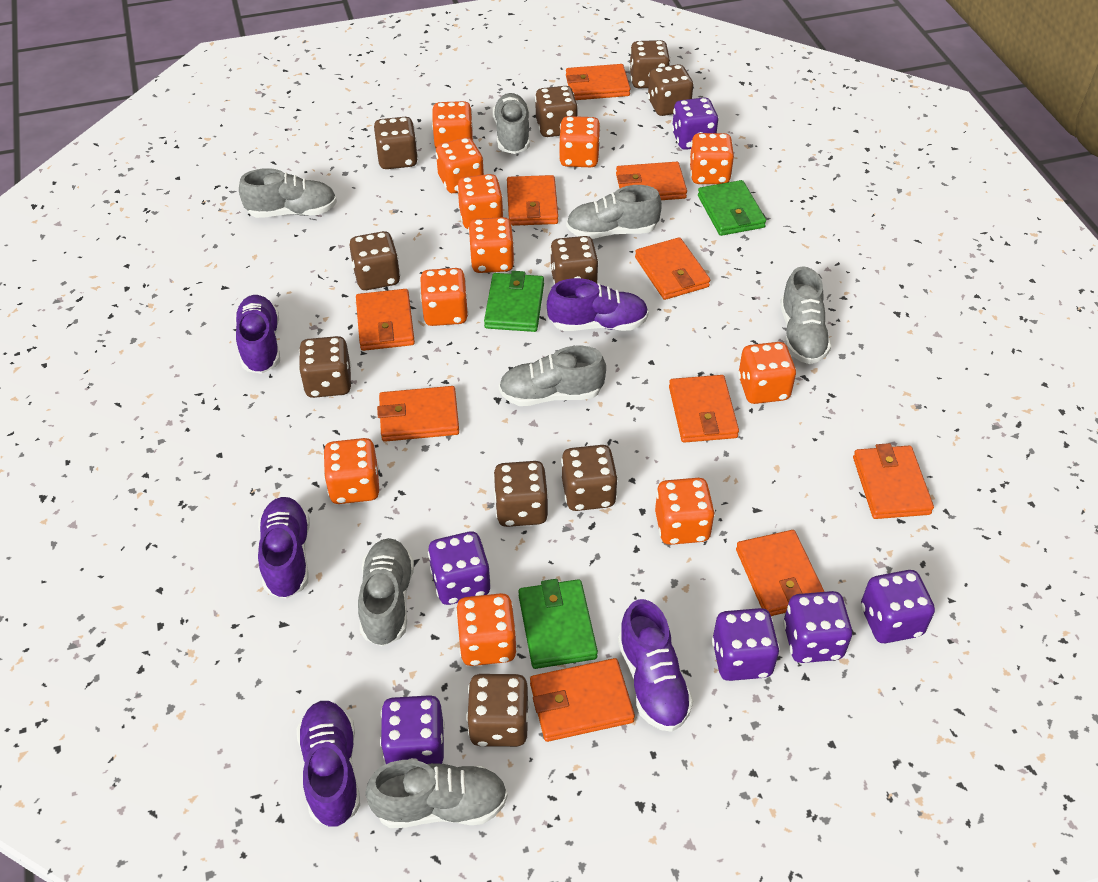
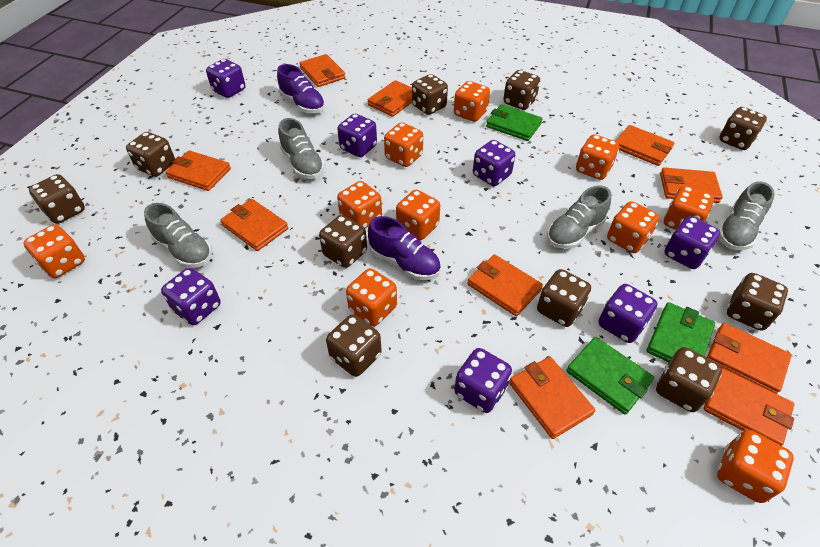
grey shoe: [239,168,337,218] [358,538,414,646] [365,760,508,828] [493,93,530,154] [499,346,606,406] [566,185,662,239] [780,266,831,364] = 7 -> [144,203,212,268] [279,118,325,179] [547,185,611,249] [719,181,775,250] = 4
orange dice: [323,438,379,504] [420,268,468,326] [432,101,474,148] [436,137,484,193] [456,593,517,666] [457,174,504,229] [468,217,515,273] [559,116,601,167] [655,478,715,545] [689,133,734,184] [738,342,796,404] = 11 -> [23,224,85,278] [337,181,382,228] [346,268,397,326] [384,122,423,167] [396,190,440,240] [454,81,490,122] [576,134,619,180] [607,201,659,253] [664,186,714,230] [717,430,794,503] = 10
purple dice: [380,695,445,764] [428,532,491,605] [672,97,719,150] [712,608,780,681] [783,591,852,663] [861,570,935,643] = 6 -> [161,268,221,325] [206,59,246,98] [337,114,377,157] [454,348,512,413] [473,140,515,186] [599,284,657,343] [664,216,720,269] = 7
purple shoe: [234,295,280,374] [258,497,310,599] [297,701,360,827] [547,278,649,331] [618,599,693,732] = 5 -> [277,64,325,113] [368,216,441,280] = 2

